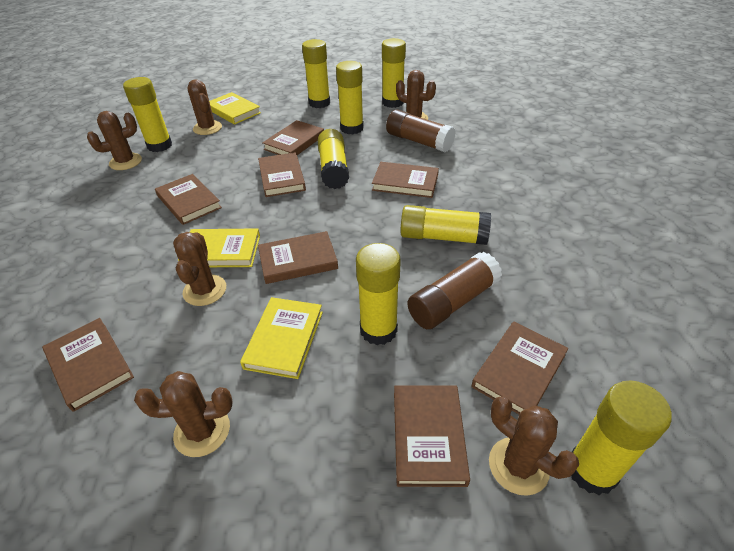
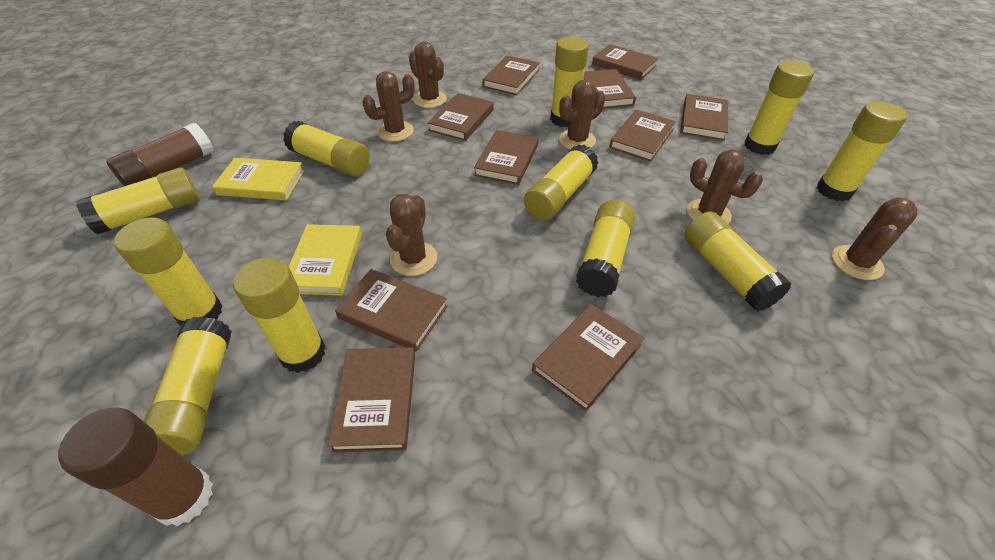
brown book: [42,318,134,412] [155,174,222,225] [258,152,306,197] [258,231,338,284] [262,120,324,155] [372,162,439,198] [394,386,470,487] [472,322,568,414] = 8 -> [328,347,415,453] [335,269,448,352] [427,93,494,141] [474,130,538,185] [482,55,540,95] [532,304,644,412] [583,69,636,108] [592,44,658,80] [609,110,676,162] [680,94,728,141] = 10
yellow book: [178,229,260,267] [209,92,261,125] [240,297,323,379] = 3 -> [212,158,305,200] [289,224,362,296] = 2
yellow glue stick: [123,77,172,152] [302,39,330,108] [318,129,349,189] [336,61,364,134] [356,243,401,345] [382,38,406,108] [401,205,491,245] [571,380,672,495] = 8 -> [76,167,200,234] [114,217,223,326] [144,316,232,455] [233,257,326,373] [283,121,370,176] [524,144,599,220] [550,37,589,127] [576,200,635,297] [684,212,792,311] [745,61,814,155] [817,101,907,201] = 11

